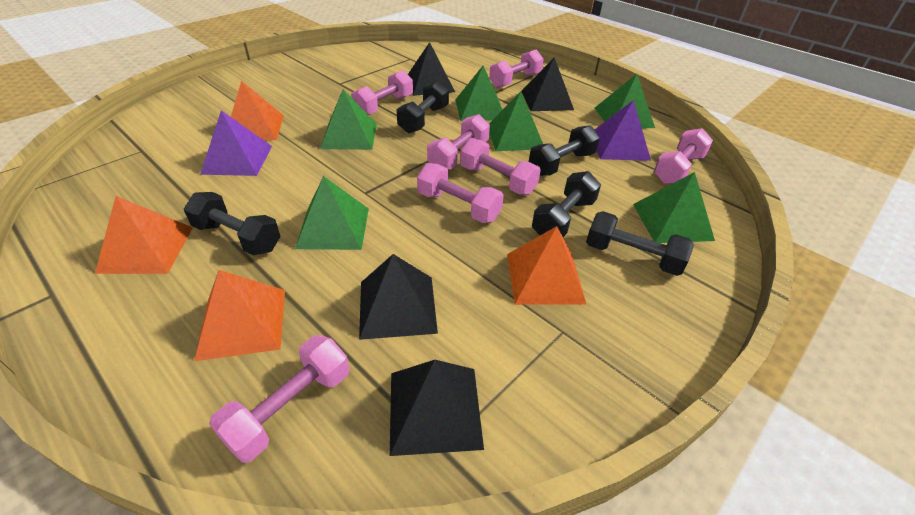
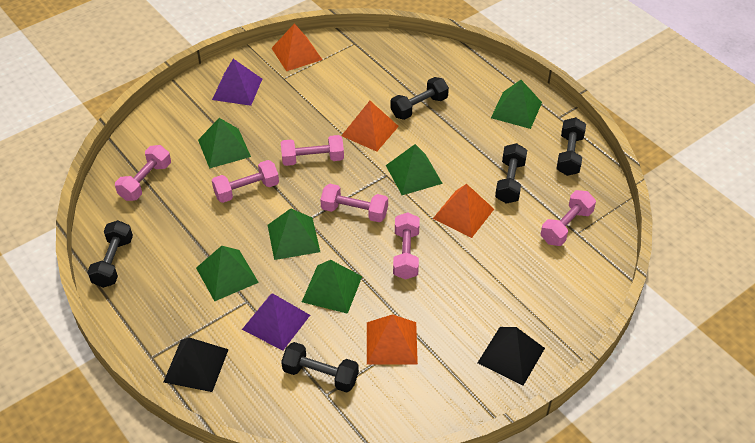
black pyramid: [359,254,438,340] [390,360,484,456] [408,42,455,96] [521,57,574,111] = 4 -> [164,337,229,392] [478,327,545,386] = 2
pink dumbbell: [209,335,350,463] [351,70,413,115] [417,163,504,223] [427,114,490,170] [460,138,541,195] [489,50,544,88] [654,128,713,184] = 7 -> [115,145,171,201] [212,160,279,203] [281,135,344,166] [320,184,388,222] [393,212,420,280] [541,190,596,246] = 6

